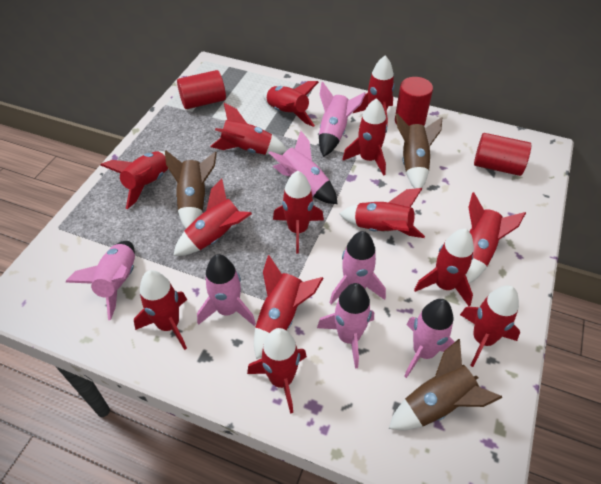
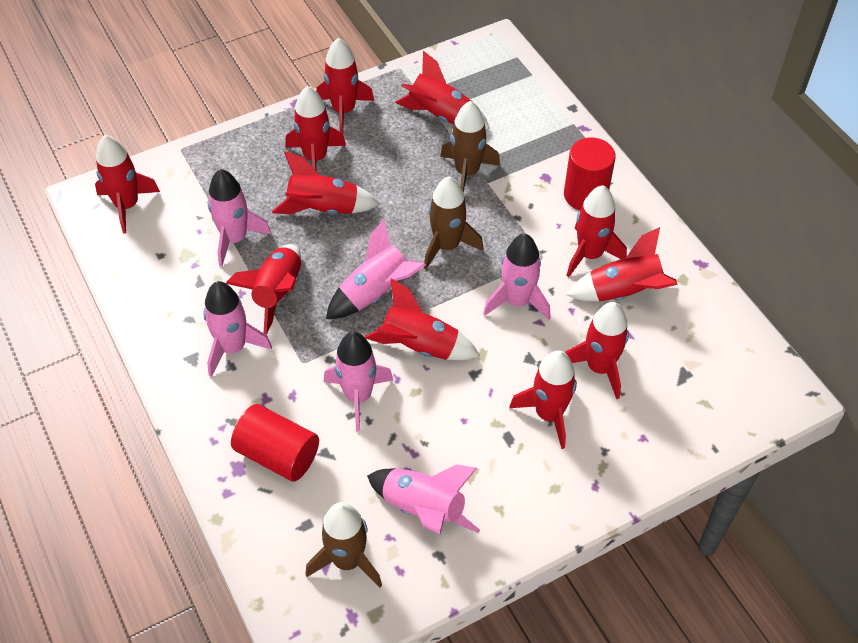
pink rocket: [65,241,135,320] [197,254,256,326] [269,131,338,204] [317,283,374,369] [319,82,366,157] [330,231,386,304] [404,299,455,378] = 7 -> [203,281,272,377] [208,169,271,267] [324,331,393,431] [326,219,426,319] [367,465,480,534] [483,234,550,320] = 6
red cylinder: [177,70,226,109] [395,77,433,126] [474,133,531,176] = 3 -> [231,404,319,482] [564,137,616,211] = 2
red rocket: [100,151,168,209] [134,270,187,350] [173,178,252,256] [210,103,287,155] [247,328,307,414] [254,255,323,359] [263,81,319,127] [273,171,324,254] [340,188,425,238] [342,98,387,176] [353,55,395,125] [414,229,474,306] [460,285,520,367] [466,192,526,283] = 14 -> [95,135,160,234] [226,244,301,335] [272,151,379,214] [285,86,346,170] [316,38,374,133] [365,278,480,360] [395,51,490,129] [509,350,577,449] [565,302,629,399] [566,185,627,277] [567,227,678,301] = 11

